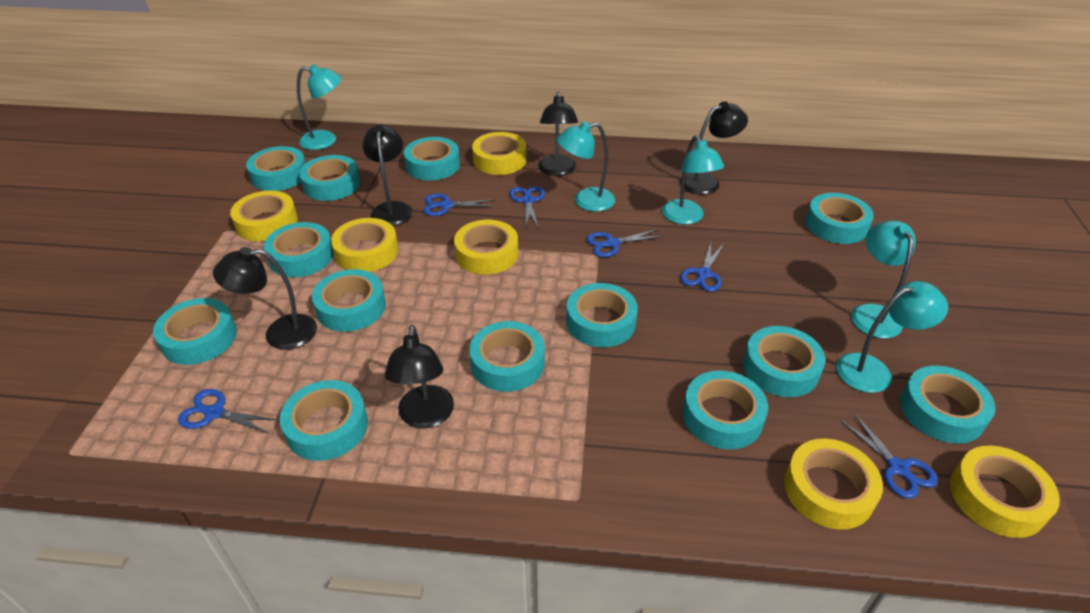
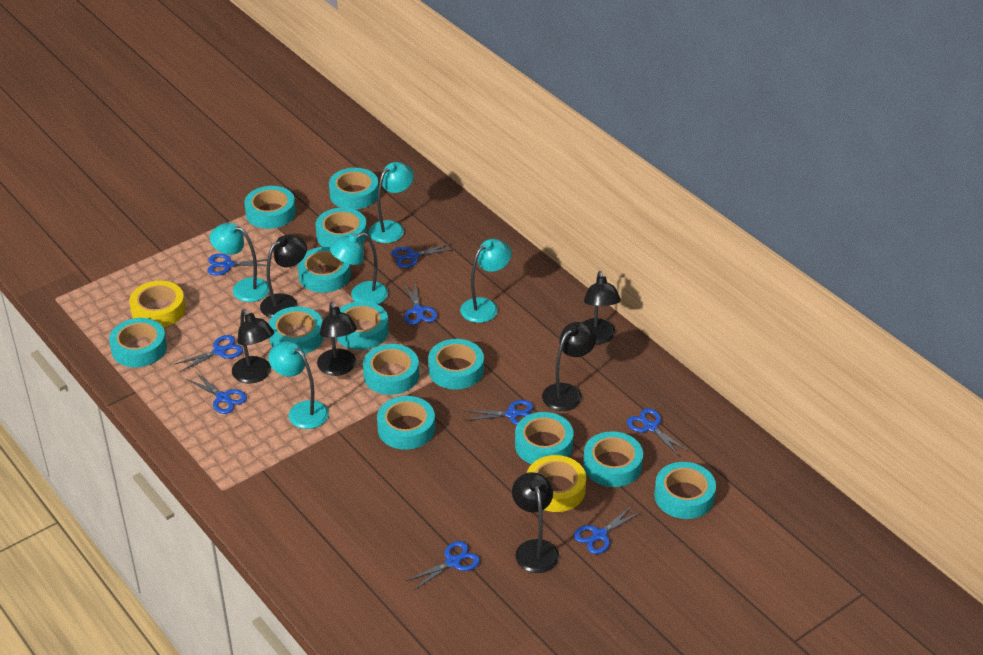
black lamp: [213,247,317,350] [362,125,413,226] [385,325,454,429] [538,91,578,176] [680,101,748,195] = 5 -> [232,309,274,384] [260,235,307,318] [317,301,357,376] [512,472,559,573] [542,322,596,411] [582,271,621,344] = 6
blue scissors: [178,389,278,433] [423,193,496,216] [509,186,545,229] [586,229,663,257] [680,242,724,292] [840,412,938,499] = 6 -> [175,335,243,372] [187,373,247,414] [207,254,272,275] [391,243,455,268] [404,283,438,325] [406,541,480,591] [464,400,533,425] [574,506,642,554] [627,408,689,456] = 9
yellow tape: [230,191,298,241] [331,218,398,272] [454,220,518,275] [472,132,527,175] [784,439,883,530] [950,446,1060,538] = 6 -> [129,281,185,327] [527,455,586,512] = 2

